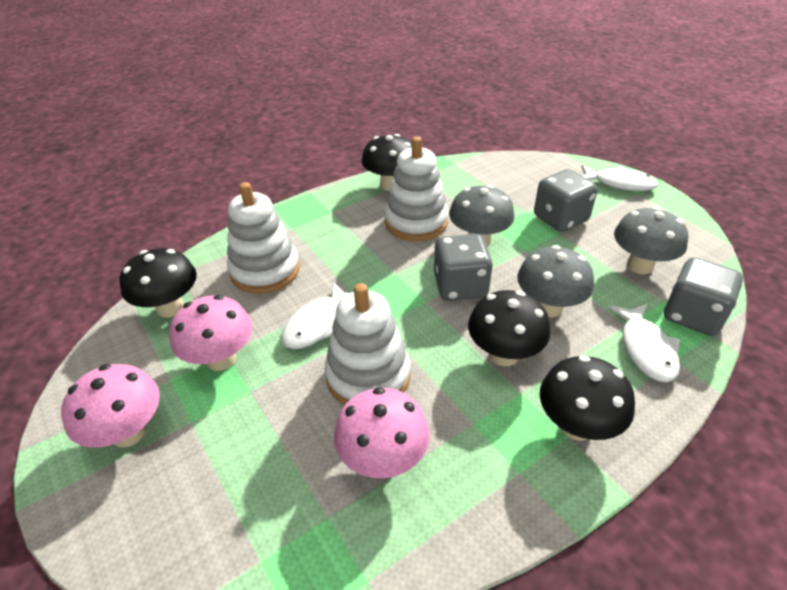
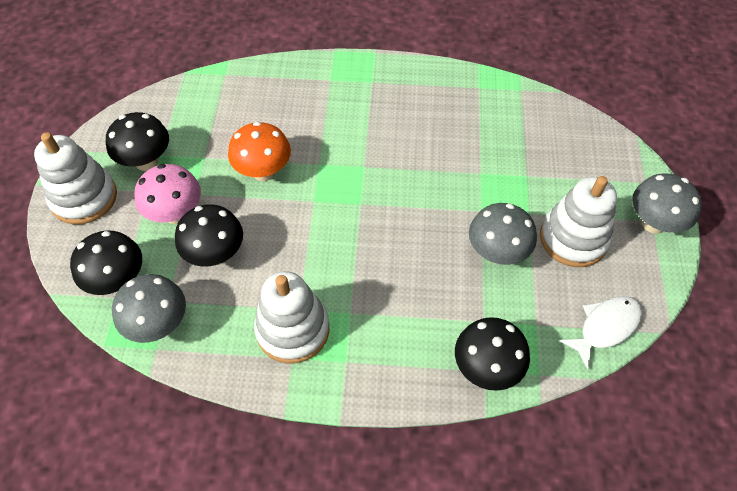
grey dice: [434,234,493,301] [534,169,598,232] [664,257,743,336] = 3 -> none = 0
orange mushroom: none = 0 -> [228,122,291,181] = 1
pink mushroom: [61,364,160,448] [169,295,252,371] [334,387,429,478] = 3 -> [134,164,201,224] = 1
white fish: [281,282,349,349] [581,165,659,191] [608,304,680,382] = 3 -> [559,296,642,370] = 1

